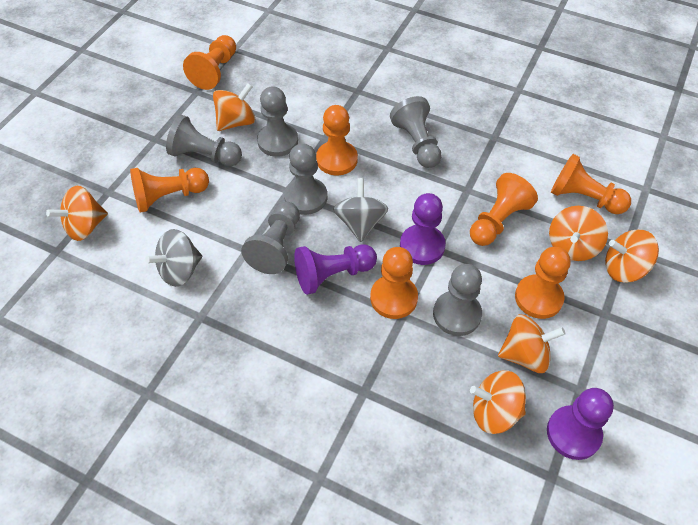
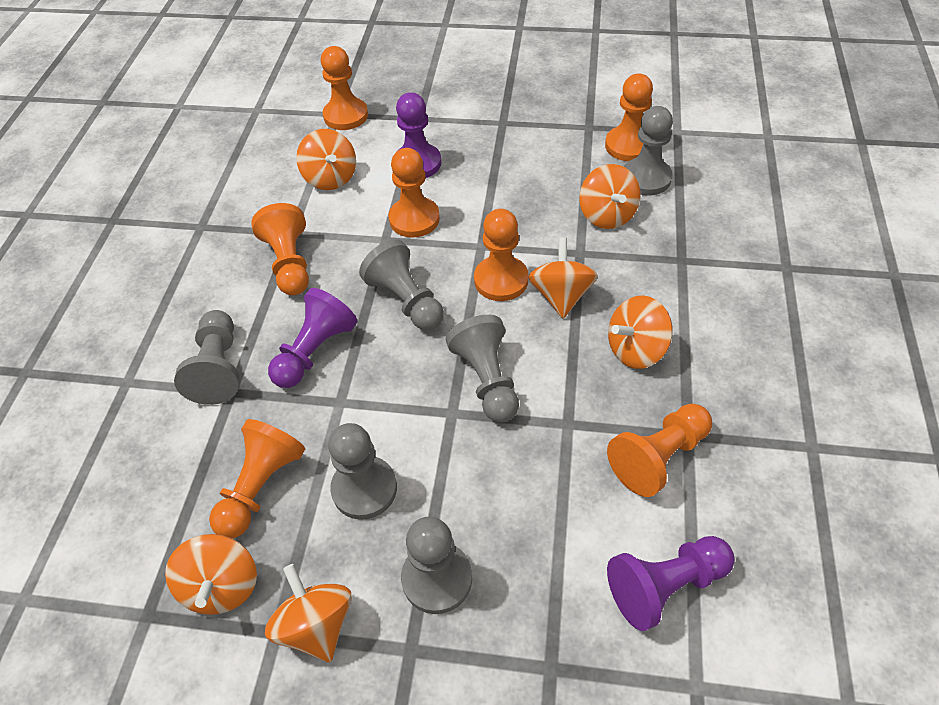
grey spinning top: [145,229,202,287] [333,178,388,242] = 2 -> none = 0

